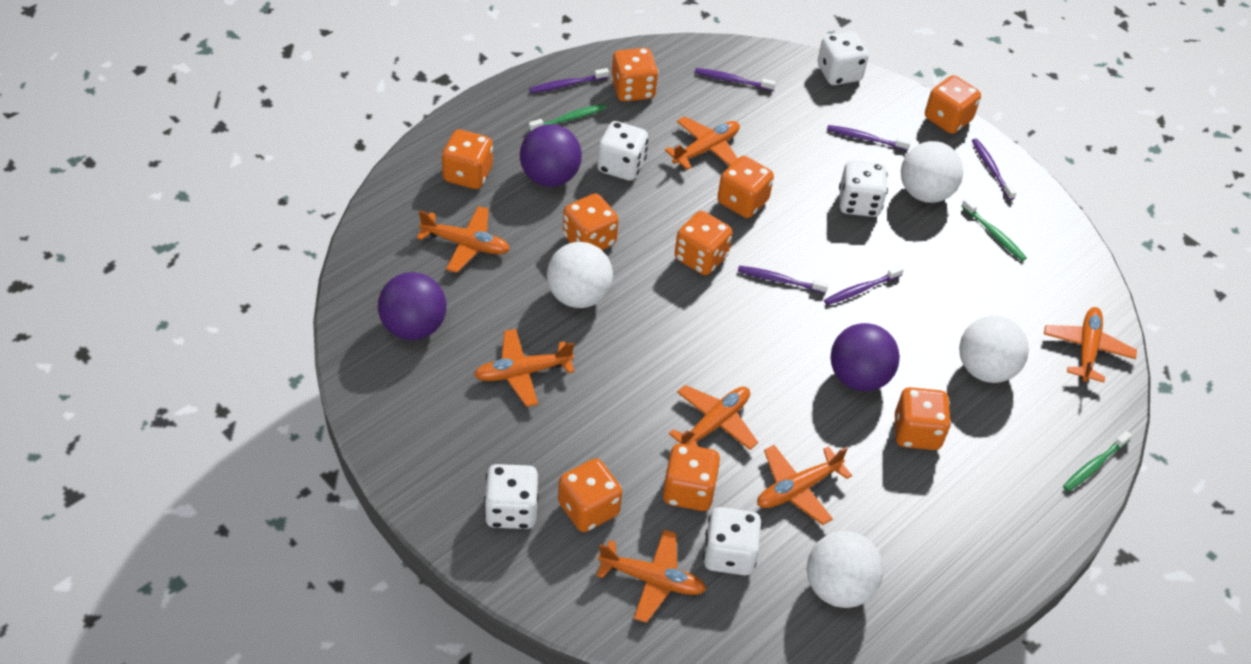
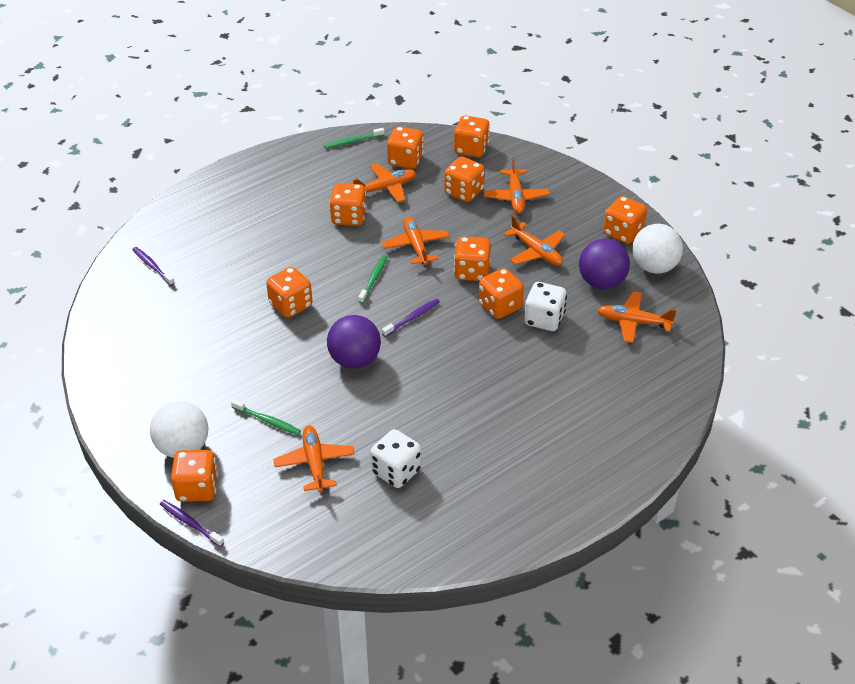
orange plane: [417,206,510,273] [474,329,575,407] [596,530,706,623] [665,116,740,170] [669,385,758,450] [757,445,852,525] [1044,307,1137,382] = 7 -> [273,426,355,492] [351,163,416,202] [382,217,450,265] [483,157,549,214] [503,215,565,266] [597,291,677,343] = 6
purple ball: [378,272,446,340] [520,124,582,187] [831,323,900,391] = 3 -> [327,315,381,369] [579,239,630,289] = 2
purple toothbrush: [529,68,609,93] [695,68,776,91] [738,266,829,294] [824,266,904,305] [827,125,911,151] [972,138,1016,200] = 6 -> [132,247,175,286] [160,500,224,547] [382,299,440,337] = 3
white ball: [547,242,613,308] [807,531,884,608] [901,141,963,203] [959,315,1029,383] = 4 -> [150,401,208,458] [632,224,683,274] = 2
white dice: [484,464,538,529] [597,121,648,181] [703,507,762,575] [818,32,869,85] [839,160,888,217] = 5 -> [370,429,421,488] [524,282,567,331] = 2

